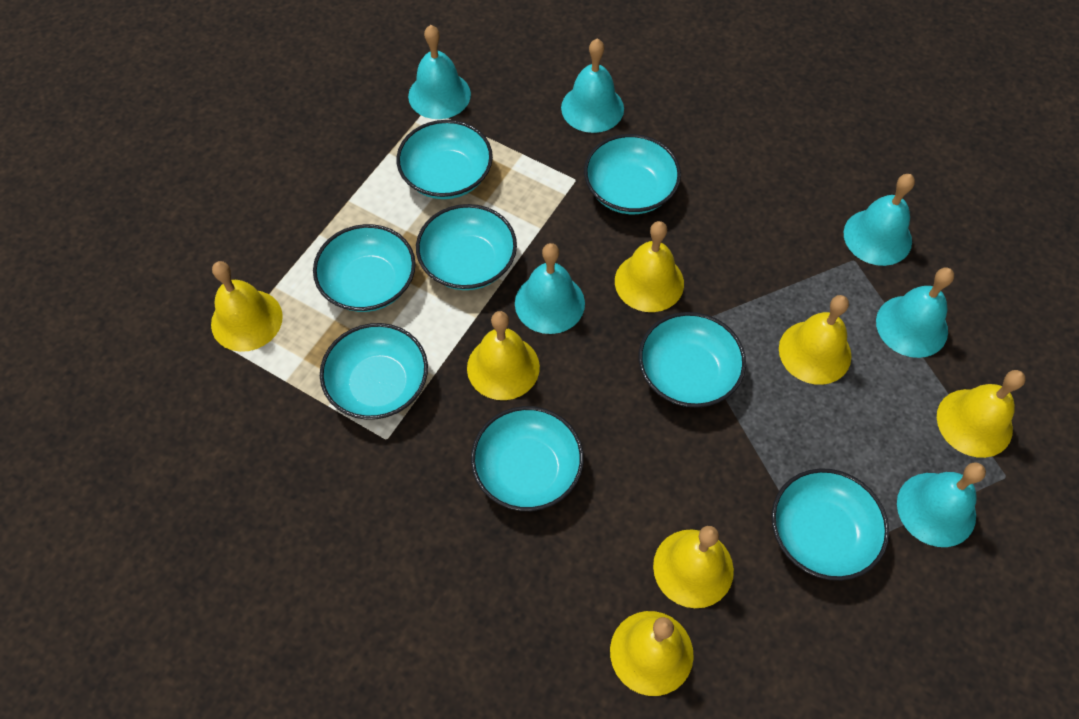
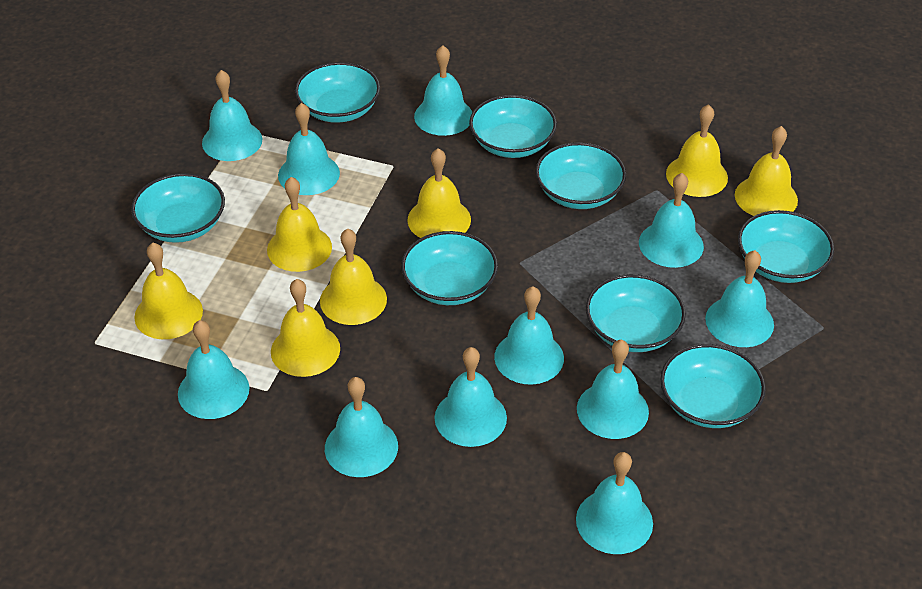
turquoise bell: [408,25,471,119] [515,243,585,334] [561,39,624,133] [844,174,915,266] [876,268,954,358] [897,462,986,547] = 6 -> [178,320,249,419] [202,70,263,161] [278,103,340,195] [325,377,398,477] [414,45,472,136] [435,347,507,447] [494,286,564,385] [576,452,653,554] [577,340,649,439] [639,173,704,268] [705,250,774,347] = 11

